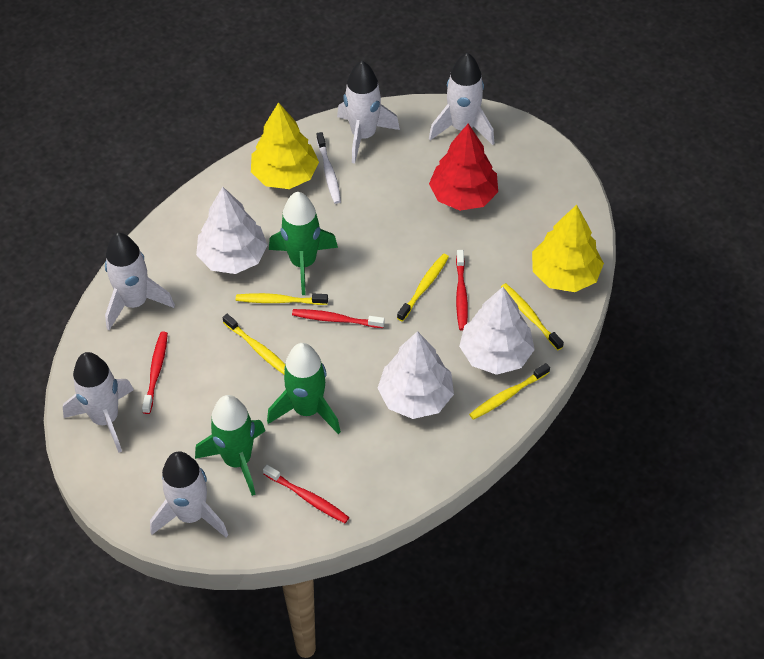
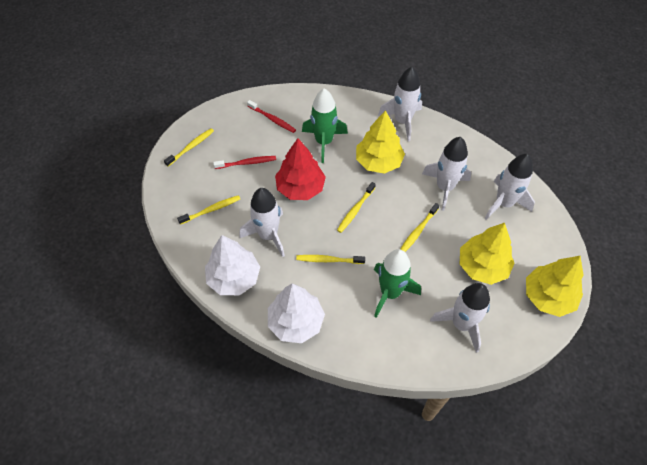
green rocket: [195,395,265,496] [267,343,341,434] [269,192,338,295] = 3 -> [302,88,348,163] [374,249,421,318] = 2
red toothbrush: [142,332,168,414] [263,464,349,523] [292,309,385,328] [456,250,468,331] = 4 -> [213,156,276,169] [247,100,296,133] = 2
white toothbrush: [317,132,341,204] = 1 -> none = 0
white tree: [196,187,268,274] [378,331,454,419] [459,287,535,375] = 3 -> [205,235,260,295] [268,284,325,343] = 2
yellow tree: [251,102,319,189] [532,205,604,292] = 2 -> [356,110,405,174] [460,223,515,285] [526,256,583,317] = 3

